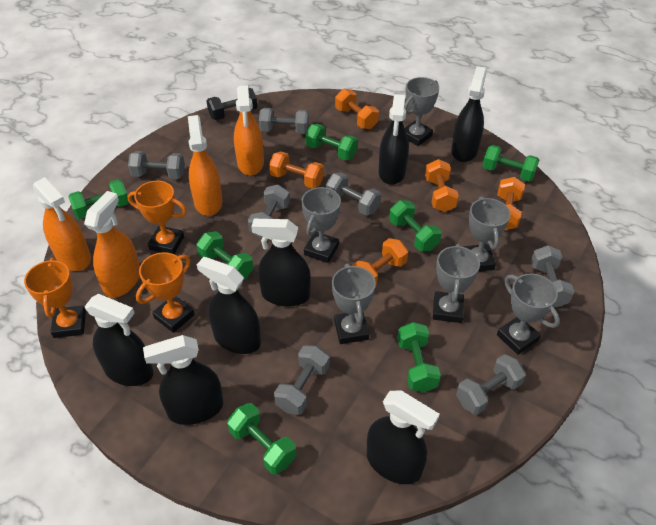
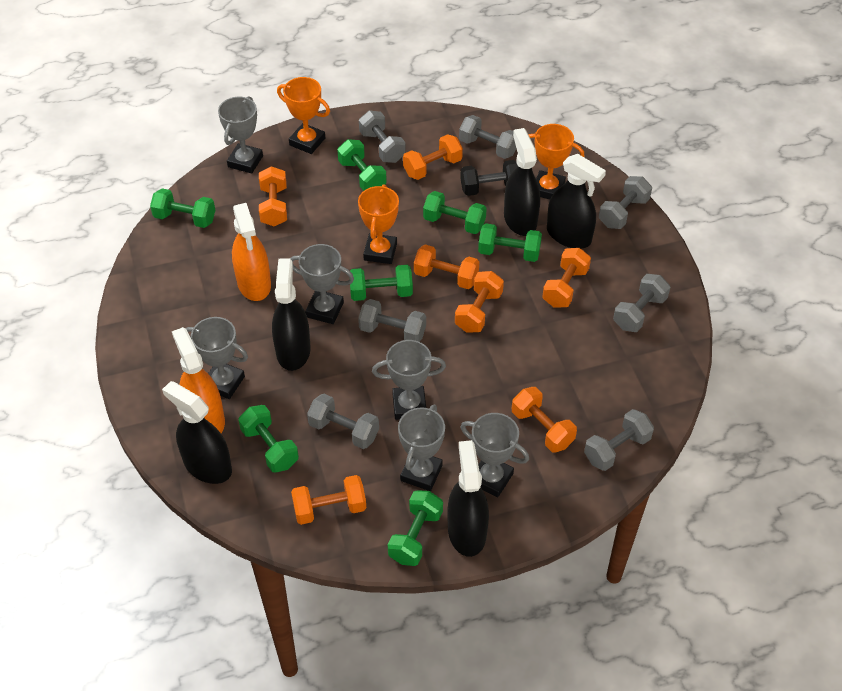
black spray bottle: [85,294,153,386] [143,335,223,425] [197,257,261,354] [251,219,311,307] [367,390,440,484] [379,94,409,185] [451,66,487,162] = 7 -> [162,381,232,484] [272,259,311,371] [447,440,489,557] [504,128,540,236] [547,154,606,248] = 5
orange dumbbell: [269,151,324,189] [335,89,379,129] [352,238,408,286] [425,159,459,212] [497,177,525,230] = 5 -> [259,166,287,226] [291,475,366,525] [403,134,463,180] [414,245,479,289] [455,271,504,333] [512,387,577,452] [542,248,591,307] = 7
orange spray bottle: [33,177,91,271] [84,191,140,298] [188,115,223,216] [234,85,264,176] = 4 -> [172,327,225,433] [232,203,271,301] = 2

